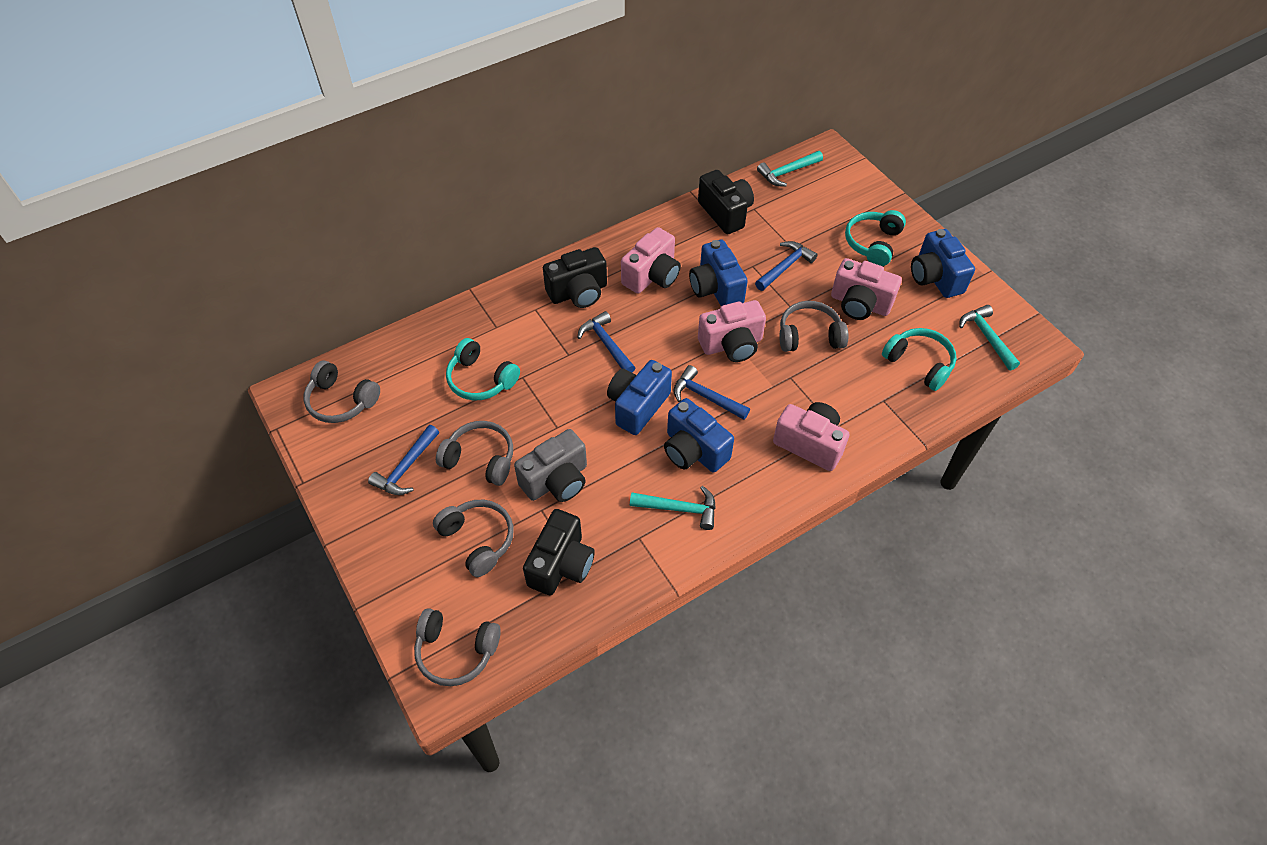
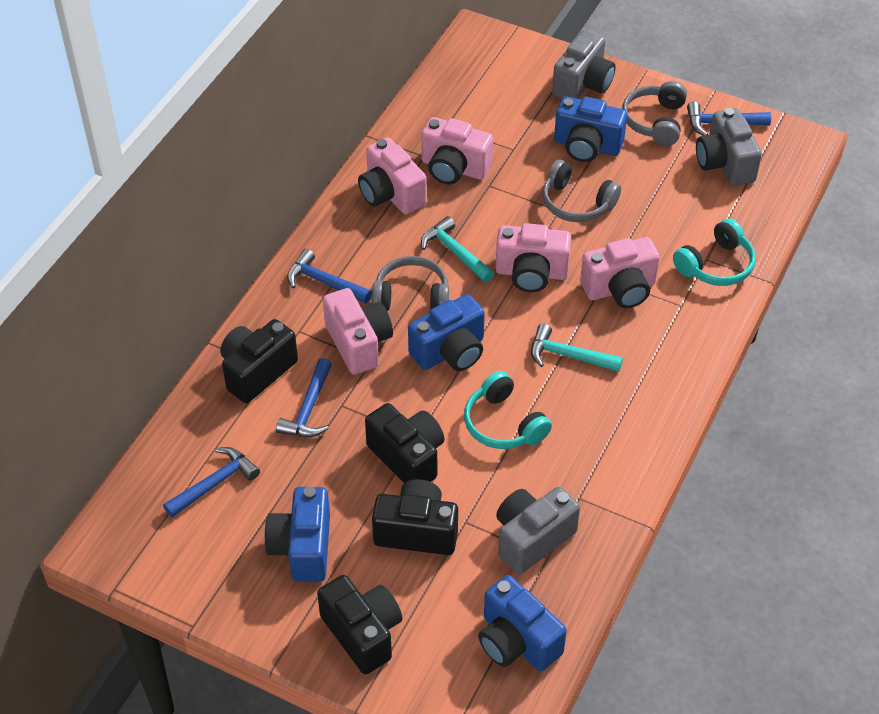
black camera: [523,509,595,596] [543,247,607,308] [698,170,754,234] = 3 -> [220,319,298,403] [317,575,402,674] [365,403,444,483] [372,479,458,555] = 4
grey camera: [514,429,587,502] = 1 -> [496,487,580,574] [552,30,616,99] [696,108,762,186] = 3
grey headphones: [304,361,380,423] [414,608,501,686] [433,500,514,577] [436,421,513,486] [779,301,849,352] = 5 -> [372,256,449,311] [542,160,621,222] [622,81,687,146] = 3
pink camera: [621,227,681,294] [698,300,766,362] [773,402,849,471] [831,258,902,320] = 4 -> [323,288,393,375] [358,137,427,214] [421,117,493,184] [495,223,571,292] [580,237,660,308] = 5
turquoise hammer: [630,486,716,530] [757,151,823,186] [959,305,1020,370] = 3 -> [421,216,494,282] [531,324,623,372] = 2
turquoise headphones: [446,338,520,401] [845,210,906,266] [882,328,957,391] = 3 -> [464,371,552,449] [673,218,756,286] = 2

